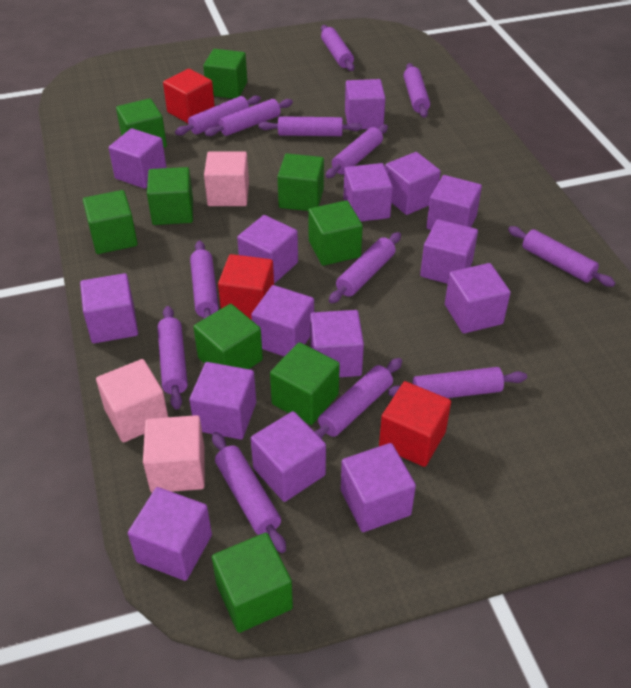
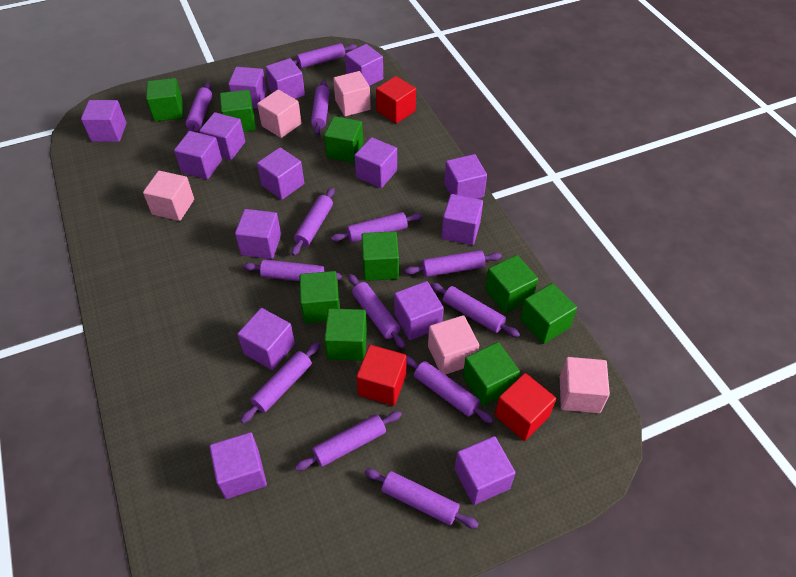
pink cube: [96,359,168,442] [143,415,205,493] [204,151,249,206] = 3 -> [143,171,194,221] [257,90,301,138] [333,71,371,116] [428,315,479,375] [560,357,610,413] = 5

